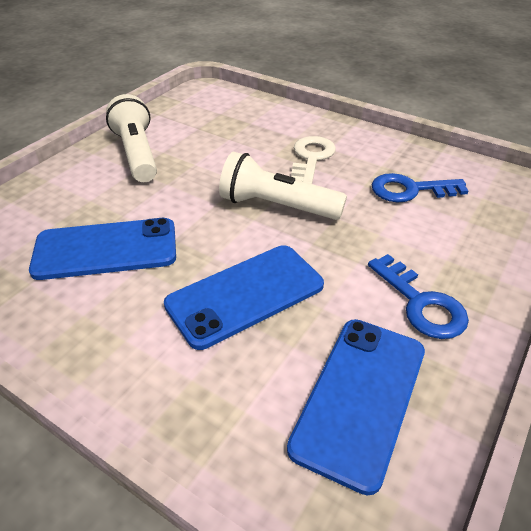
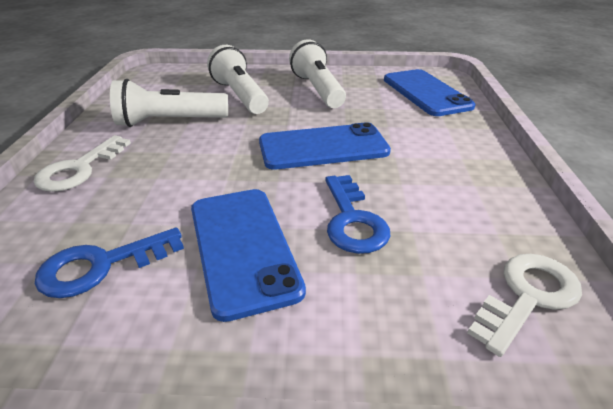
white flashlight: [106,94,157,182] [219,152,347,220] = 2 -> [110,79,228,127] [207,45,269,114] [289,40,346,108] = 3
white key: [291,136,336,184] = 1 -> [33,135,131,192] [467,254,582,357] = 2

